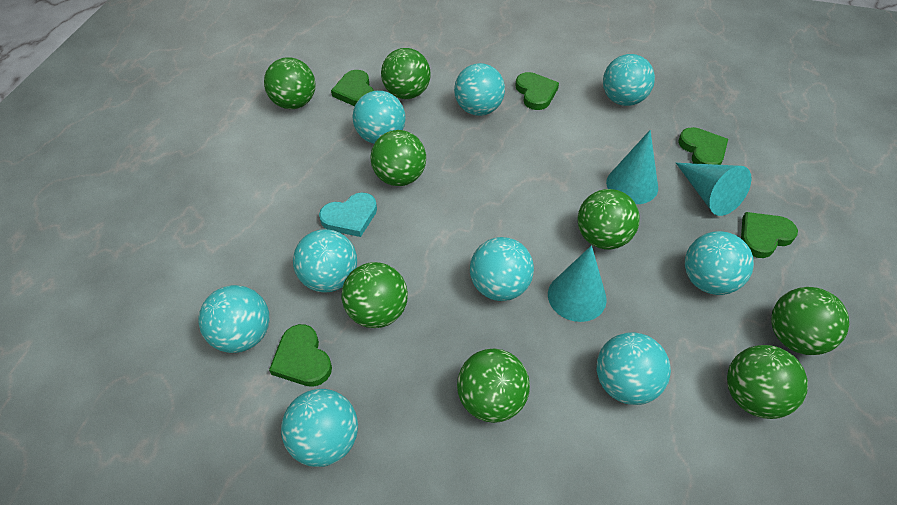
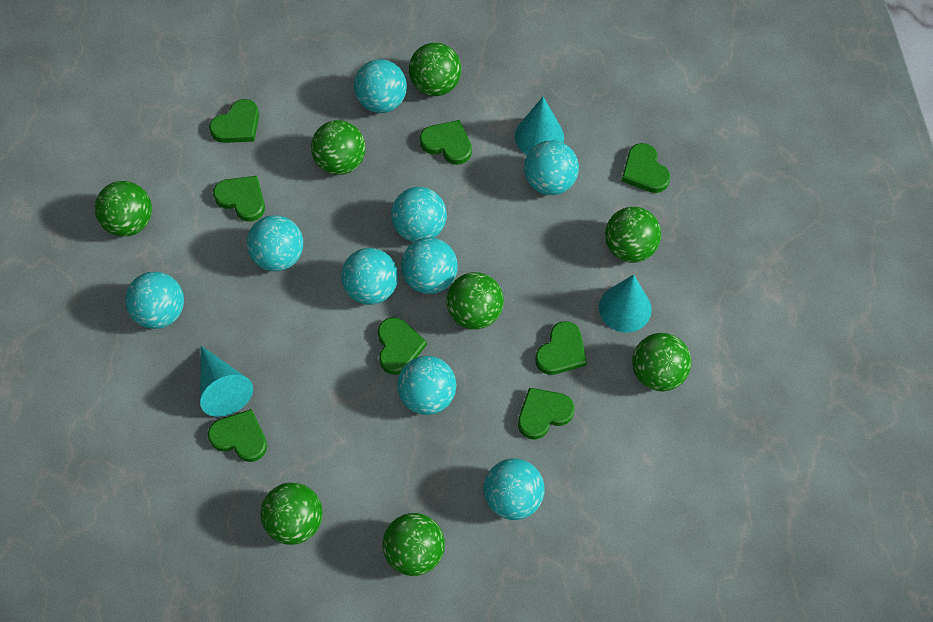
green heart: [269,324,332,387] [331,70,374,106] [515,72,559,110] [678,127,728,165] [741,212,798,258] = 5 -> [208,409,267,462] [209,99,259,143] [213,176,265,222] [378,317,427,375] [420,120,472,165] [518,388,574,440] [535,321,587,375] [621,143,670,193] = 8
turquoise heart: [319,192,377,237] = 1 -> none = 0

